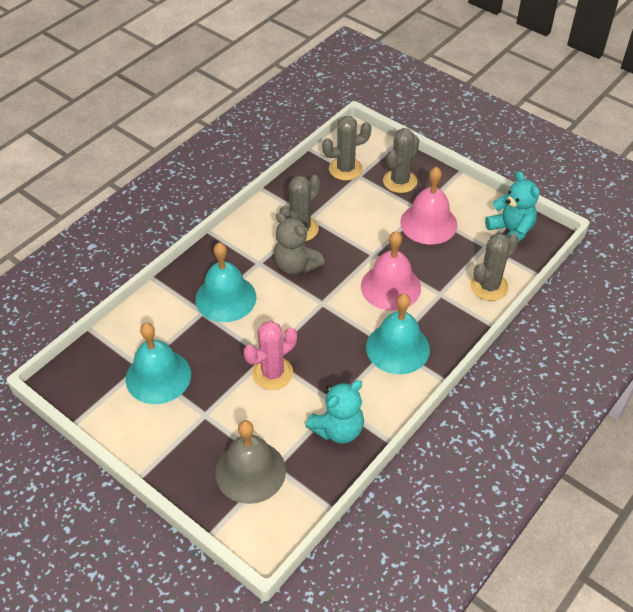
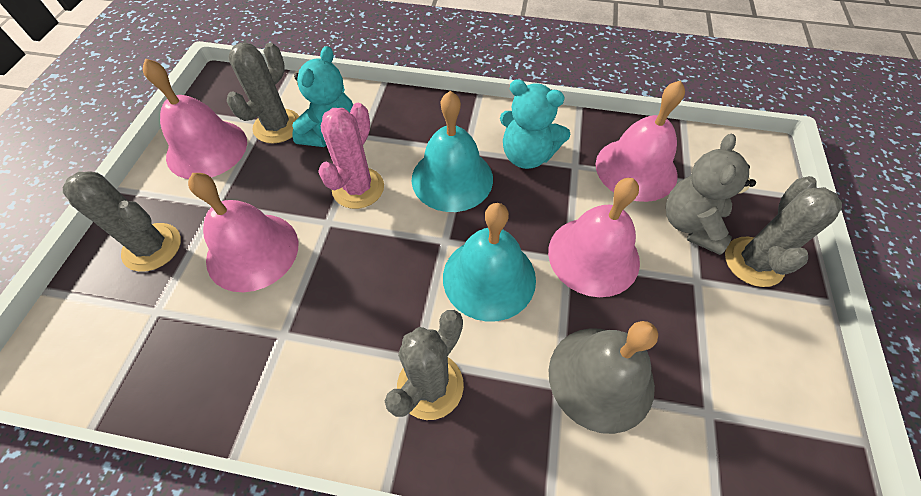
pink bell: [361,231,421,311] [400,167,457,244] = 2 -> [143,58,247,179] [188,173,299,292] [548,178,640,297] [596,80,685,202] = 4
turquoise bell: [126,323,191,404] [196,242,256,322] [366,293,430,374] = 3 -> [412,91,493,212] [443,203,536,322] = 2

